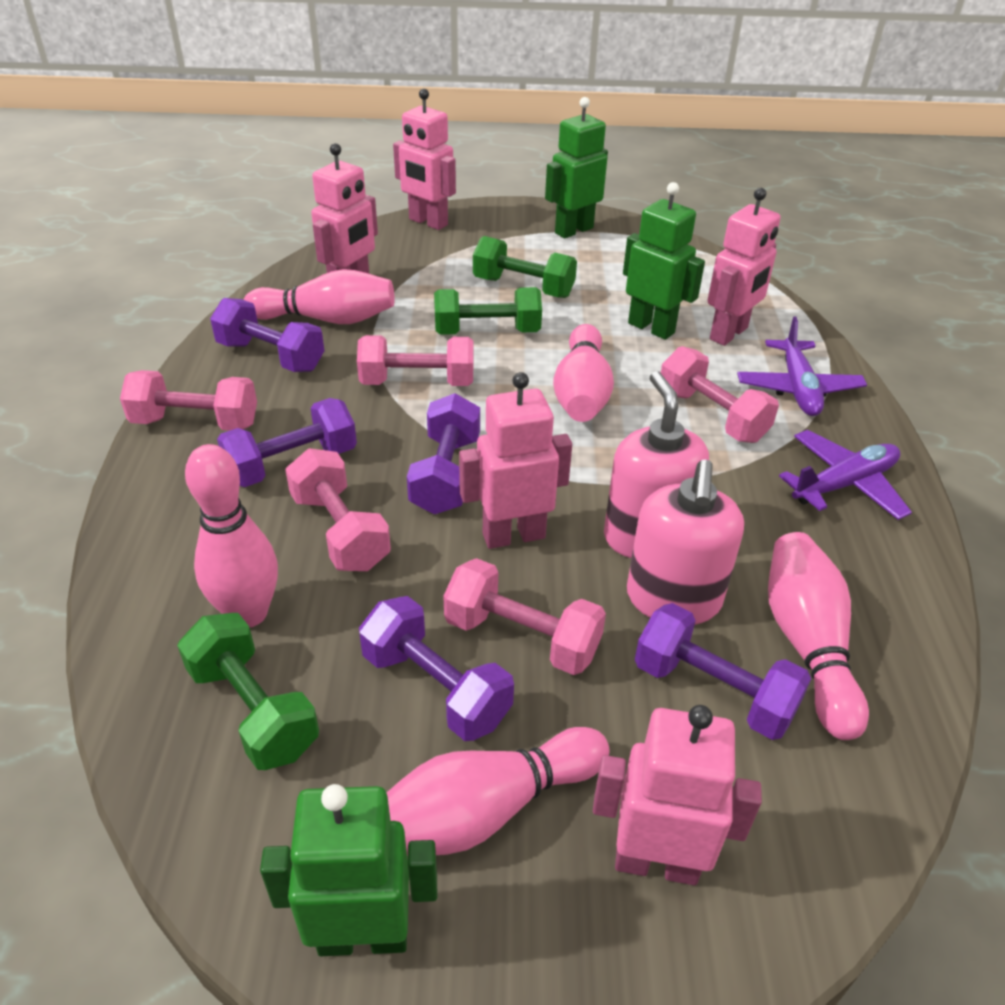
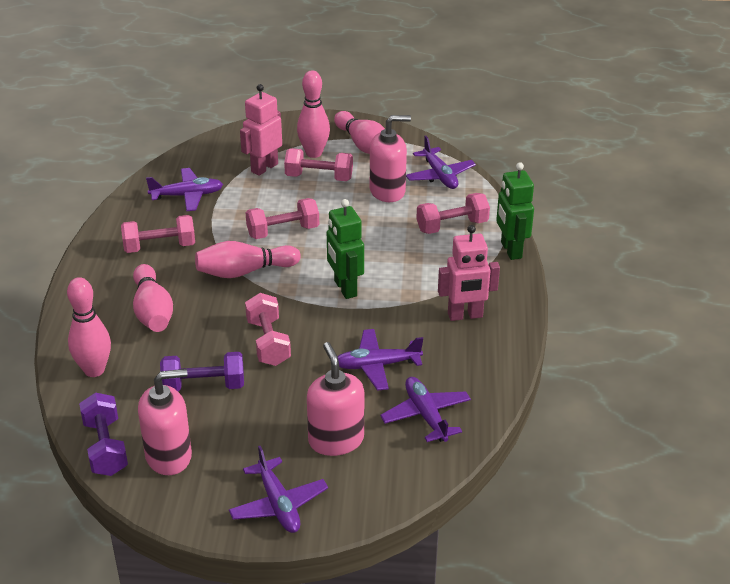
green dumbbell: [177,613,319,770] [434,287,542,335] [473,236,577,298] = 3 -> none = 0
green robot: [260,784,437,956] [545,97,608,239] [623,182,705,340] = 3 -> [327,199,364,299] [496,162,534,260] = 2
pink robot: [311,143,378,274] [393,89,456,230] [459,372,572,549] [593,705,762,885] [708,188,781,346] = 5 -> [240,84,282,176] [438,225,500,321] = 2
pink soap dispenser: [604,371,709,558] [627,459,744,625] = 2 -> [138,369,192,475] [307,342,364,456] [370,115,411,202] = 3
purple dumbbell: [210,298,324,372] [217,398,357,487] [359,596,514,741] [407,393,480,514] [635,603,811,740] = 5 -> [79,392,128,476] [160,352,244,391] = 2
purple plane: [737,317,867,416] [779,430,912,520] = 2 -> [146,168,223,211] [229,446,328,533] [338,329,423,391] [380,377,471,442] [406,136,476,189] = 5

